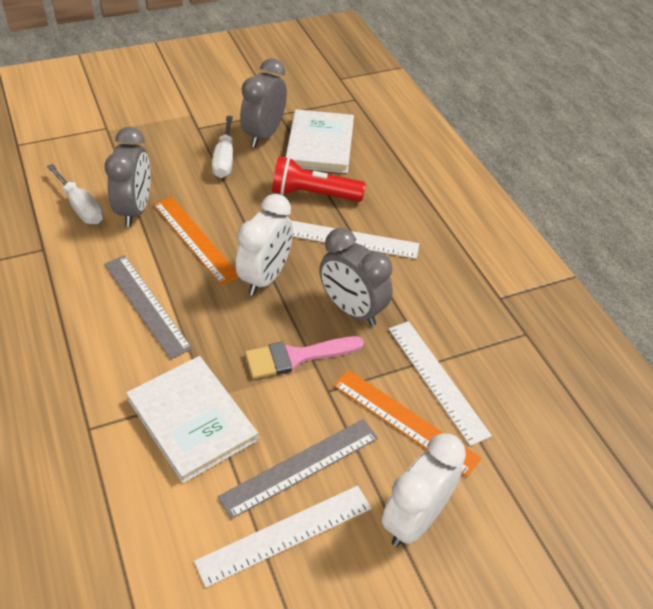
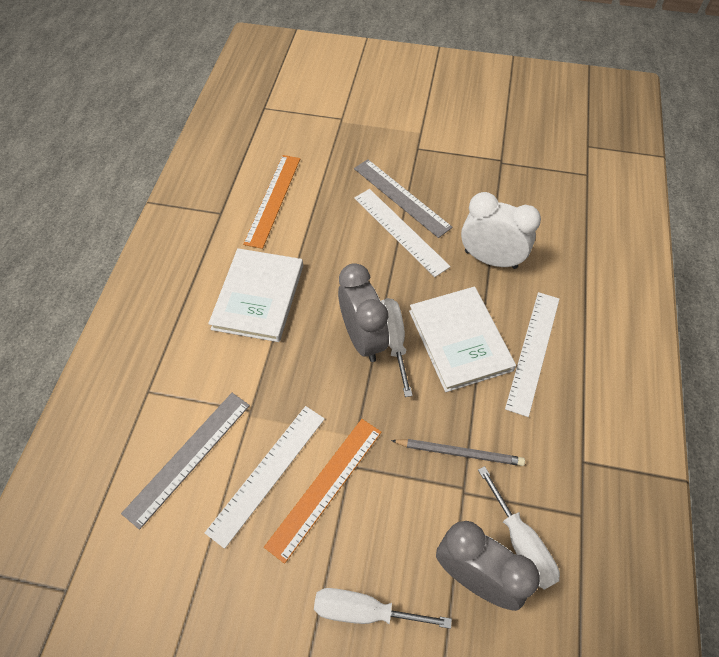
grey clock: [104,127,151,227] [240,58,287,148] [319,228,393,326] = 3 -> [338,263,389,362] [436,521,540,611] = 2
grey pencil: none = 0 -> [391,439,525,466] = 1
pink brush: [245,336,364,379] = 1 -> none = 0
red flashlight: [272,156,366,202] = 1 -> none = 0
white clock: [236,194,293,296] [382,433,466,547] = 2 -> [461,192,541,269] = 1
white screwdriver: [47,164,103,224] [212,116,233,178] = 2 -> [314,588,452,629] [381,298,413,397] [478,466,560,590] = 3

